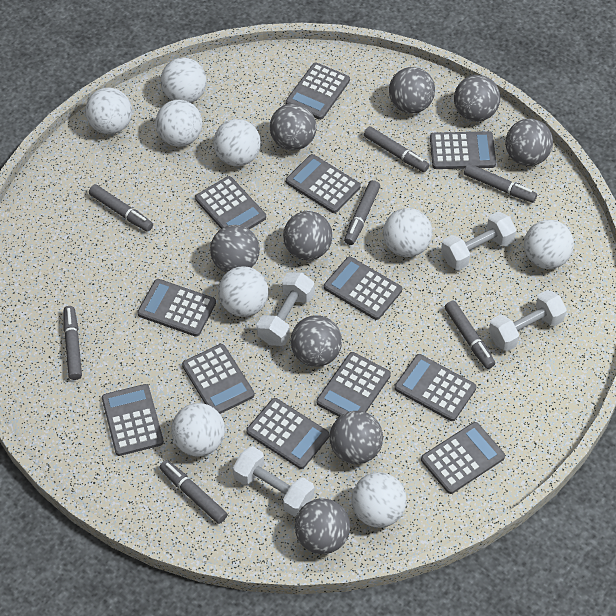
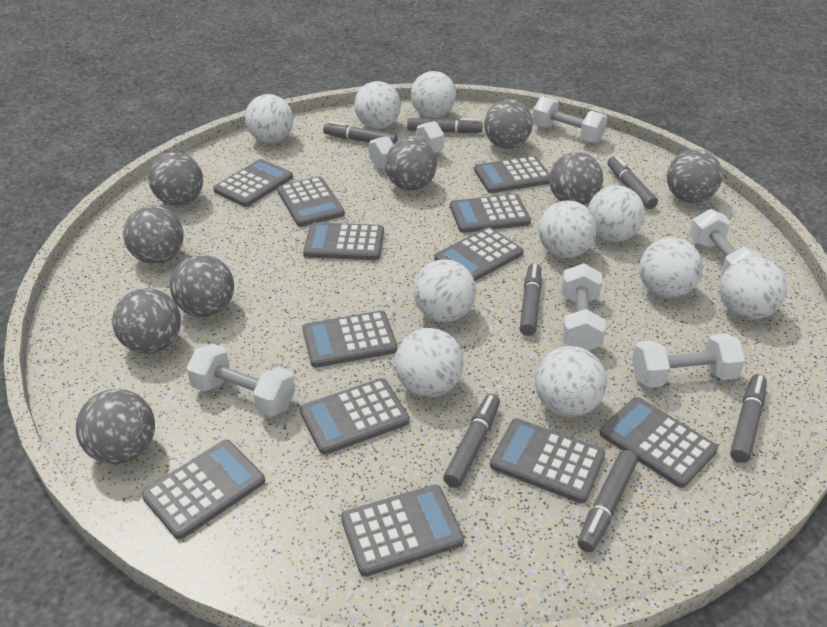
white ball: [85,88,132,134] [155,100,202,147] [161,58,207,103] [171,403,225,457] [213,119,261,166] [218,266,269,317] [352,472,407,528] [383,208,432,257] [524,220,574,269] = 9 -> [245,94,293,143] [354,81,401,129] [394,328,464,397] [411,71,456,118] [413,259,476,322] [535,346,607,417] [538,201,597,258] [588,185,645,242] [639,237,703,298] [720,257,787,320] = 10
white dumbbell: [233,446,314,517] [257,272,314,346] [441,212,516,270] [489,290,567,351] = 4 -> [187,344,295,417] [369,121,444,170] [532,96,607,143] [561,263,606,351] [632,333,745,388] [689,209,763,276] = 6

